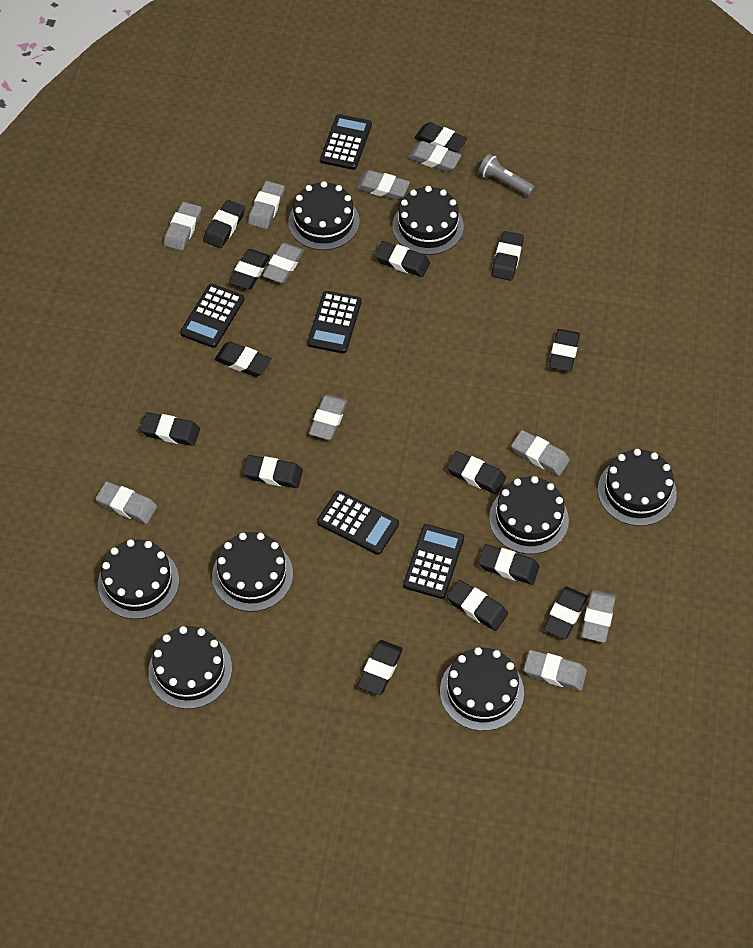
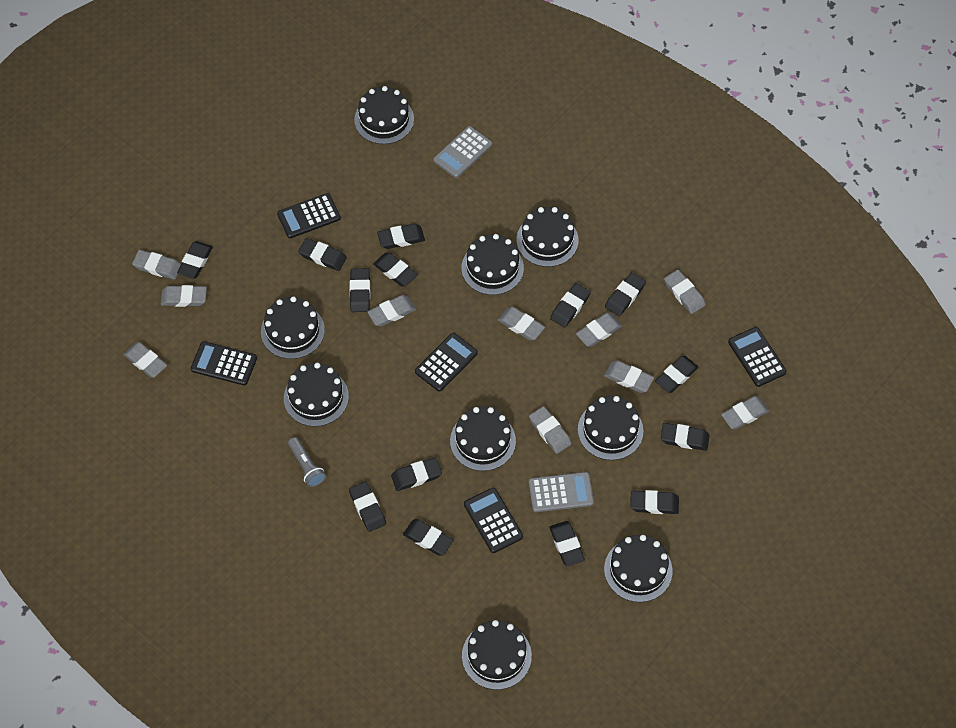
black cake: [98,539,179,619] [148,626,232,709] [212,532,293,612] [288,181,360,250] [392,186,464,255] [440,647,524,731] [489,476,569,554] [598,449,677,526] = 8 -> [261,296,325,359] [284,363,349,427] [354,86,414,144] [450,407,516,471] [461,234,524,295] [462,620,532,690] [517,207,578,267] [578,396,643,460] [604,535,672,602] = 9
grey calculator: none = 0 -> [433,126,492,178] [529,472,594,512] = 2

